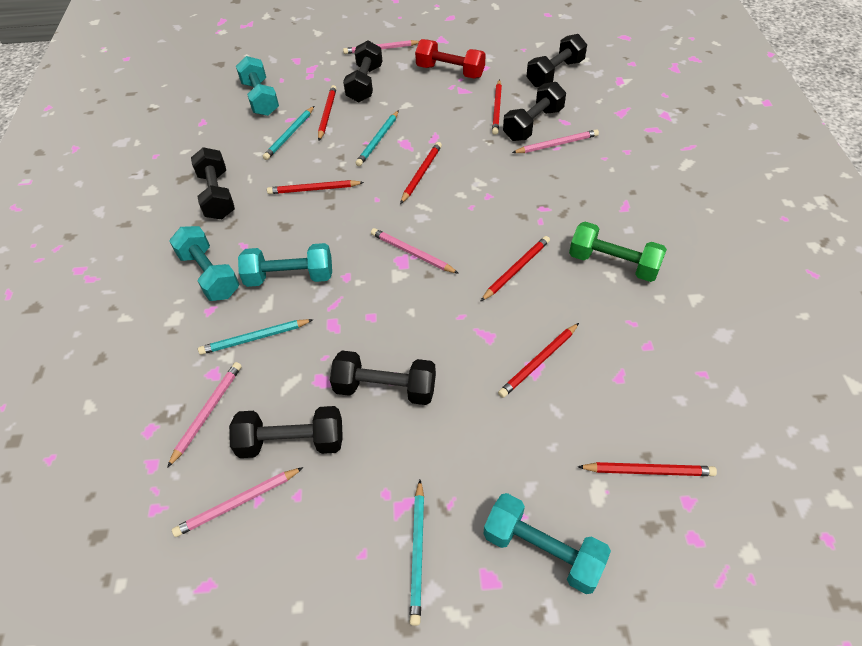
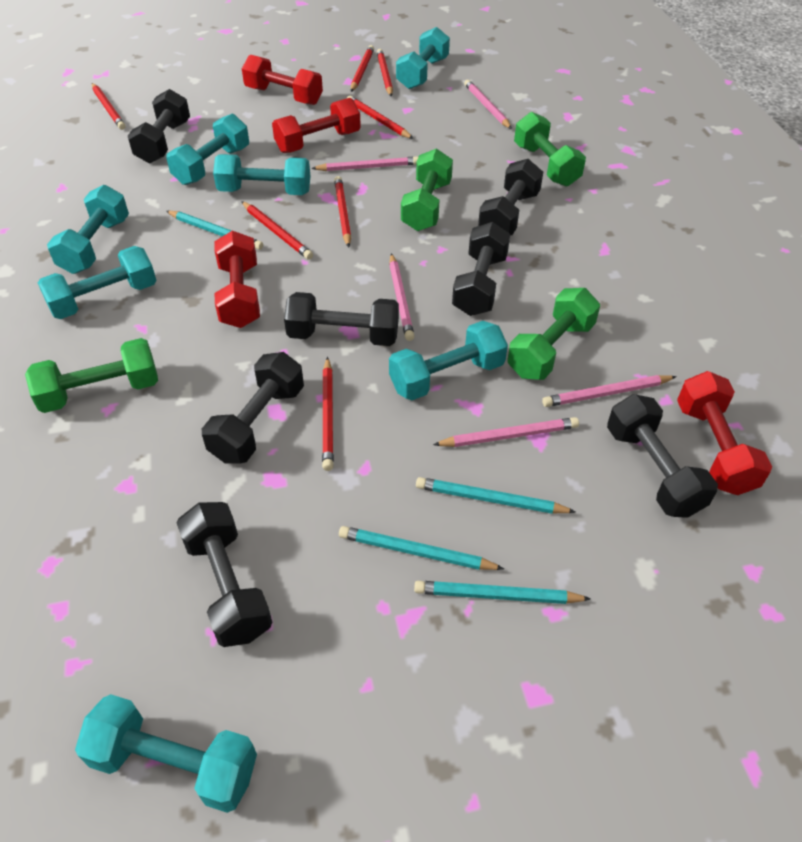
black dumbbell: [191,147,235,219] [229,406,343,458] [330,351,436,405] [343,40,382,102] [503,82,566,141] [526,34,587,87] = 6 -> [128,89,190,163] [176,502,272,647] [202,352,304,464] [284,292,399,346] [452,222,510,316] [478,159,543,236] [607,394,718,518] = 7
green dumbbell: [569,222,667,282] = 1 -> [25,338,158,413] [401,148,453,231] [507,288,600,380] [514,112,586,186] = 4
red dumbbell: [415,39,485,79] = 1 -> [214,231,260,328] [242,54,323,105] [272,98,361,153] [677,371,772,495] = 4
turquoise dumbbell: [169,226,240,301] [236,56,279,116] [238,243,332,287] [484,493,611,594] = 4 -> [38,246,157,319] [47,185,129,274] [75,694,257,813] [166,114,249,185] [213,154,310,195] [389,321,508,400] [396,27,450,89] = 7

